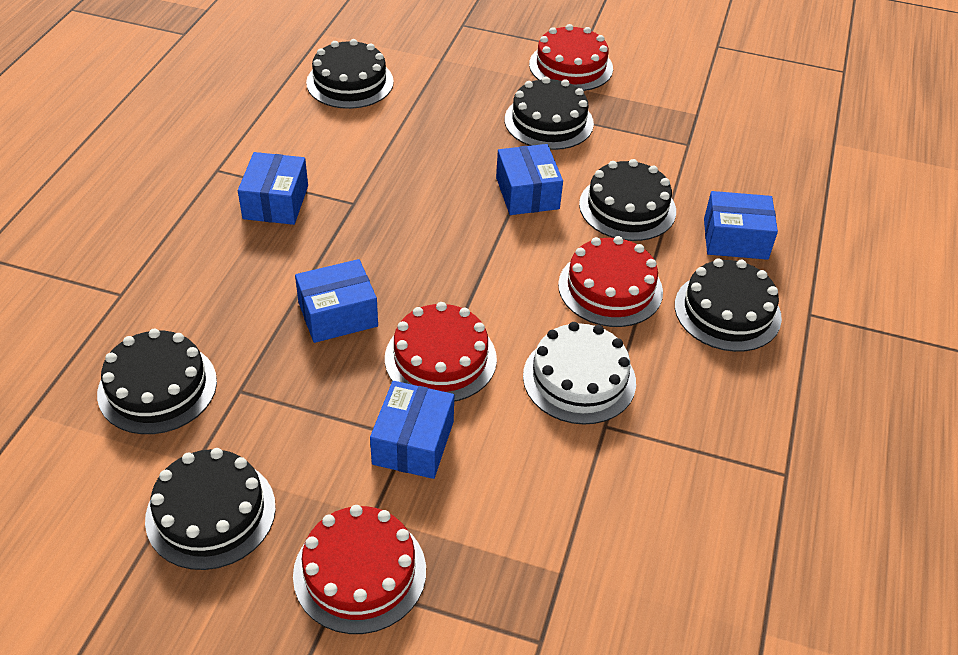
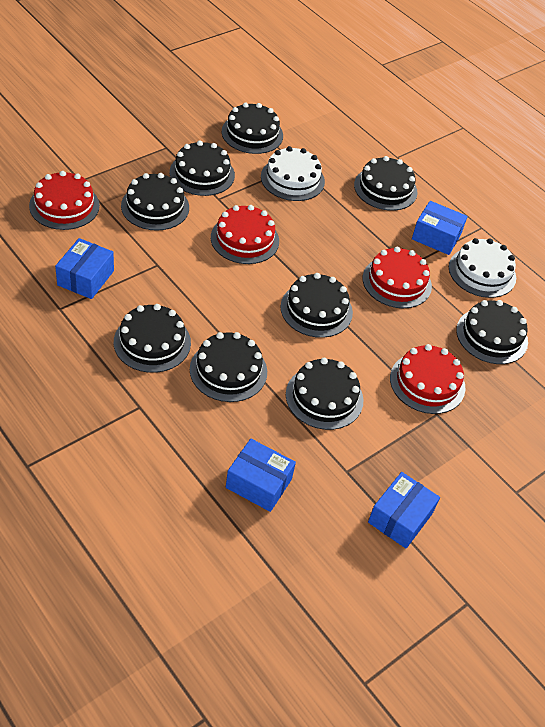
black cake: [97,329,217,434] [145,448,276,570] [306,39,394,109] [505,77,594,150] [579,159,676,241] [675,258,782,352] = 6 -> [114,304,191,373] [121,173,189,231] [170,141,235,196] [190,332,267,402] [222,102,283,154] [280,273,353,338] [286,358,363,430] [354,156,417,211] [456,300,528,364] = 9
blue box: [238,152,308,225] [295,259,378,343] [370,381,454,479] [496,144,563,215] [704,191,778,260] = 5 -> [55,238,114,299] [226,439,296,512] [368,472,440,548] [412,201,468,255] = 4
white cake: [523,322,636,425] = 1 -> [261,146,325,201] [449,238,516,298] = 2

